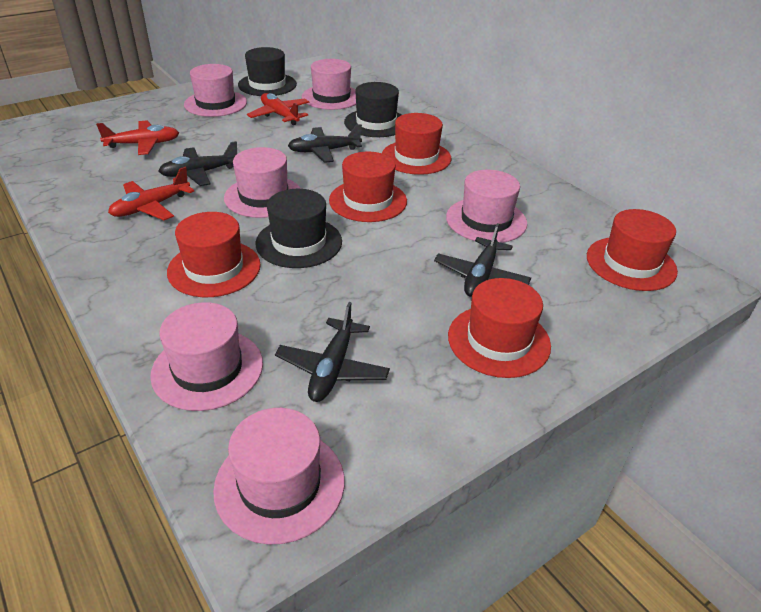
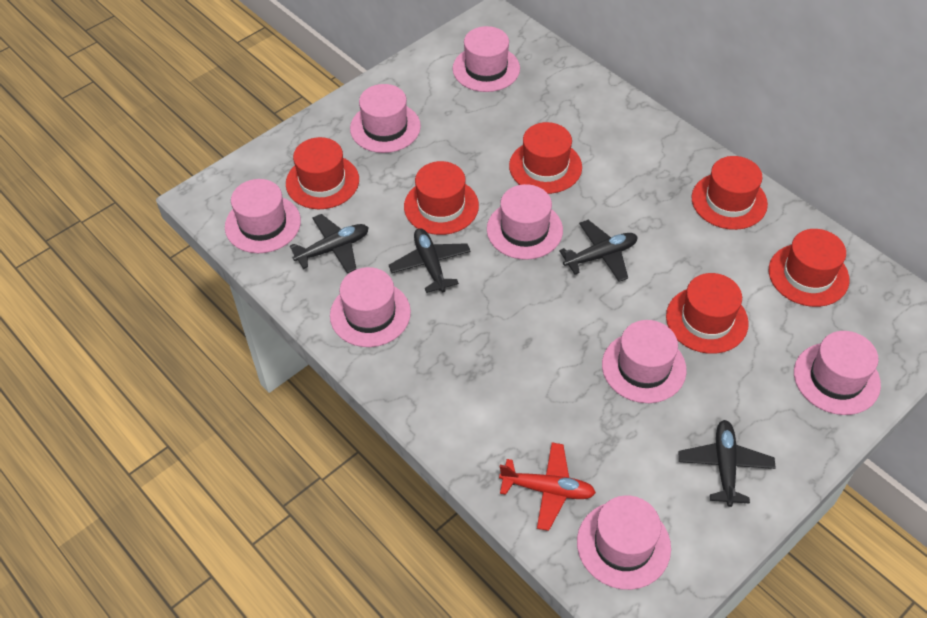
black hat: [238,47,297,96] [255,189,342,268] [344,82,402,137] = 3 -> none = 0
pink hat: [150,302,263,411] [184,64,247,117] [213,408,345,545] [224,147,301,218] [302,59,356,110] [446,170,527,243] = 6 -> [225,179,301,253] [330,267,411,347] [350,84,421,153] [453,26,520,92] [487,184,563,260] [577,495,671,590] [602,320,687,403] [794,331,881,415] = 8
red hat: [167,212,261,297] [329,151,407,222] [382,113,452,175] [448,278,551,378] [587,209,678,291] = 5 -> [286,137,359,209] [404,161,479,235] [509,122,582,194] [666,273,749,354] [692,156,768,230] [769,229,849,307] = 6
red plane: [96,120,179,155] [108,167,194,220] [247,93,309,125] = 3 -> [499,442,596,531] = 1

